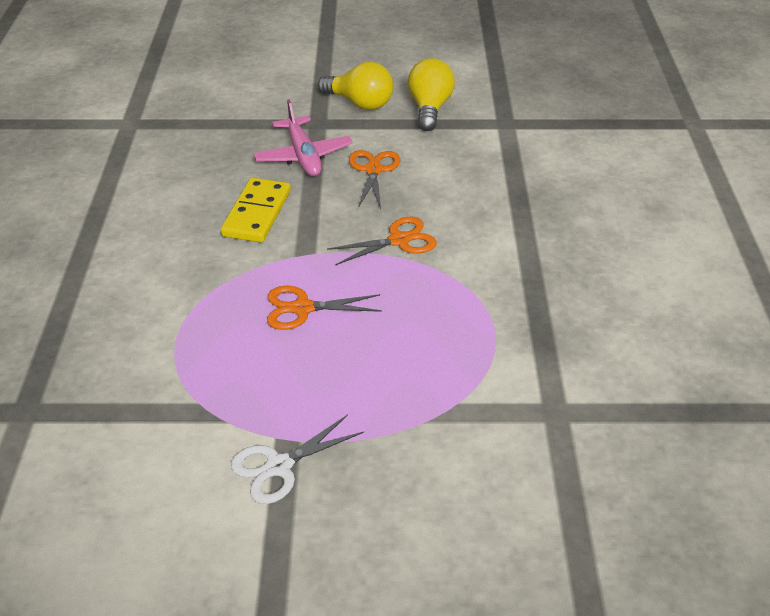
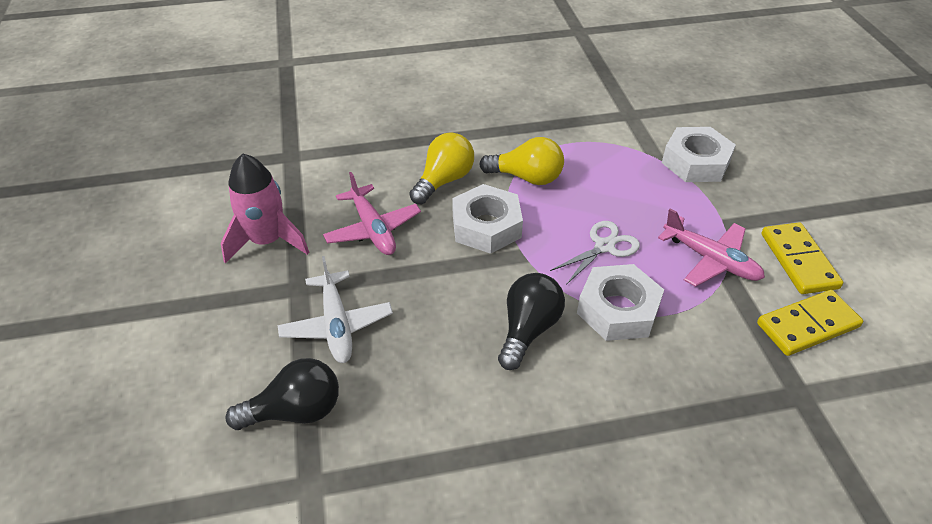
black light bulb: none = 0 -> [225,358,339,430] [498,273,565,370] = 2
orange scissors: [267,286,382,330] [327,217,437,265] [349,150,400,209] = 3 -> none = 0
pink plane: [253,99,353,176] = 1 -> [323,172,421,255] [658,208,765,287] = 2
pink rocket: none = 0 -> [221,153,309,264] = 1
white nut: none = 0 -> [452,184,523,254] [577,264,664,341] [662,127,736,182] = 3
white plane: none = 0 -> [278,256,393,363] = 1
yellow domino: [221,178,291,243] = 1 -> [757,290,863,356] [761,223,843,294] = 2

